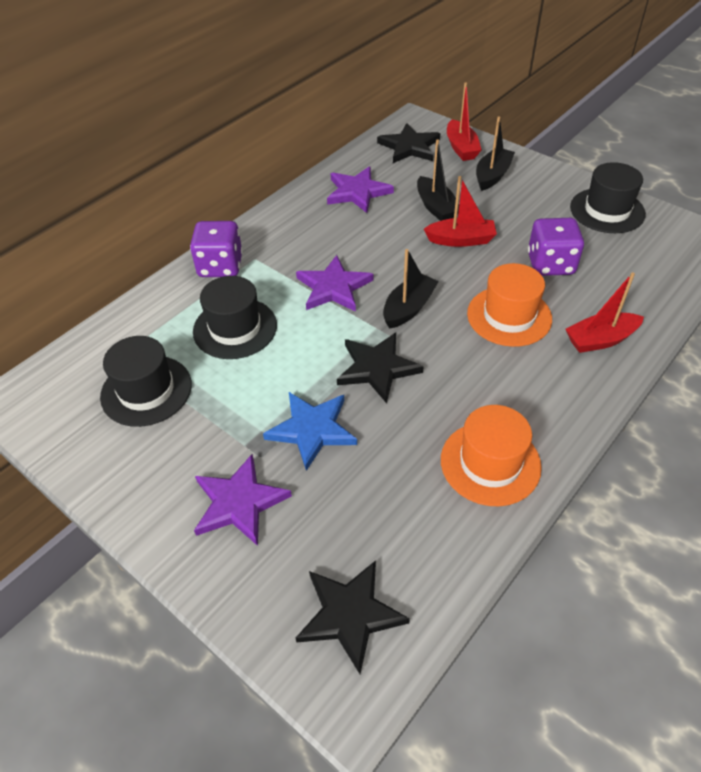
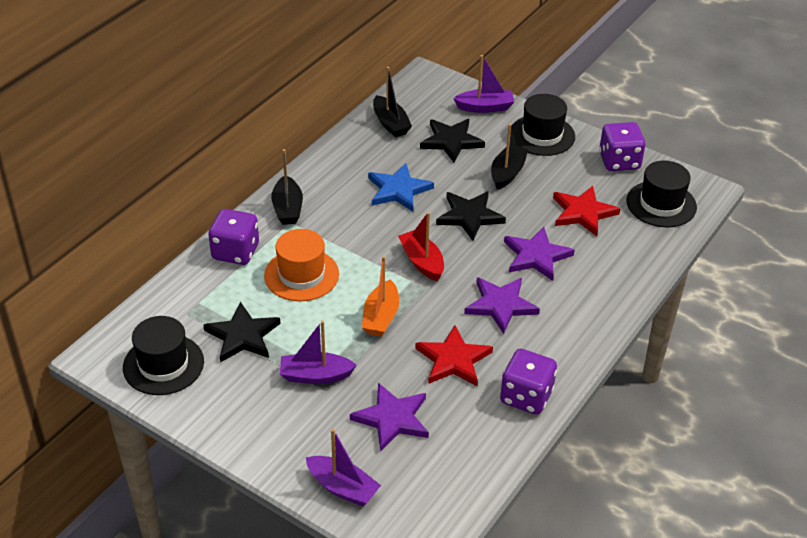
orange boat: none = 0 -> [362,256,399,337] = 1
orange hat: [441,405,542,506] [467,263,552,347] = 2 -> [264,229,339,301] = 1
purple boat: none = 0 -> [280,321,357,384] [306,429,381,507] [453,55,514,113] = 3
purple dice: [190,221,243,277] [528,218,584,276] = 2 -> [208,209,259,265] [500,349,557,415] [599,122,646,171] = 3
red boat: [424,176,497,247] [447,82,482,161] [566,272,644,353] = 3 -> [398,212,444,281] = 1
red star: none = 0 -> [415,325,493,386] [553,186,620,236] = 2

